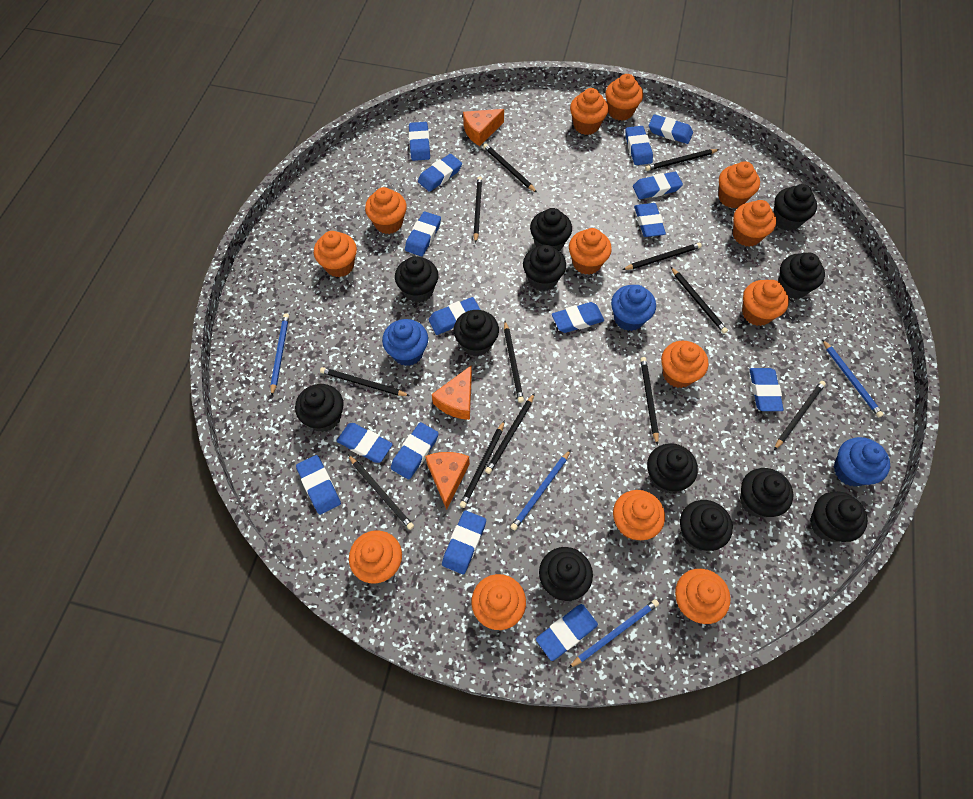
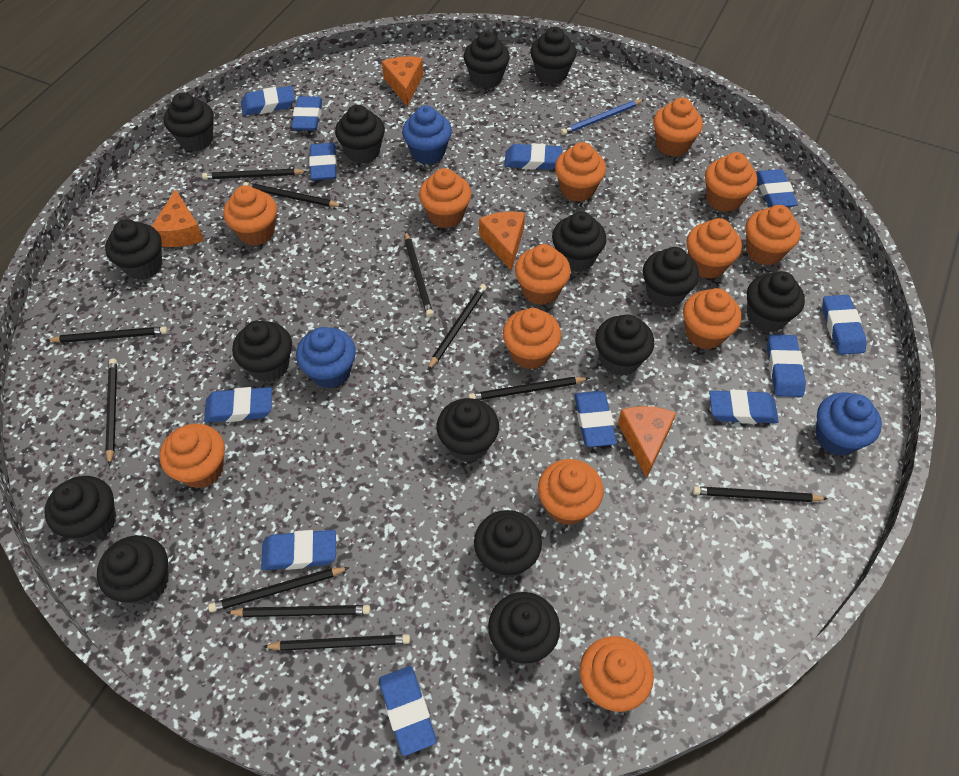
black cupcake: [295,384,344,432] [395,256,439,303] [454,310,499,356] [523,245,566,291] [530,208,572,251] [539,547,593,601] [647,443,698,493] [680,500,733,551] [740,468,793,518] [773,184,817,231] [778,253,825,299] [810,491,868,542] = 12 -> [44,476,116,543] [97,535,169,604] [105,219,162,280] [164,93,214,151] [232,321,292,382] [335,105,385,164] [437,398,499,462] [463,31,510,89] [474,510,542,578] [488,592,560,664] [530,27,576,84] [552,212,607,272] [595,314,654,376] [643,247,699,308] [747,271,805,332] = 15
black pencil: [320,367,410,396] [348,455,414,530] [460,420,505,508] [474,176,482,243] [483,143,537,193] [485,393,535,474] [504,321,524,403] [622,243,702,270] [640,357,659,445] [645,149,720,171] [671,267,728,334] [774,381,826,450] = 12 -> [46,326,168,343] [105,358,117,466] [202,169,307,179] [208,567,350,612] [226,605,370,617] [243,182,342,207] [263,634,410,651] [405,231,433,317] [428,284,487,370] [469,377,589,400] [693,486,828,502] = 11
blue eraser: [296,455,341,515] [337,423,393,463] [391,422,439,480] [405,211,441,256] [409,122,430,161] [418,154,462,192] [428,297,480,335] [442,510,486,575] [536,604,598,661] [552,302,604,333] [625,126,653,165] [633,172,683,199] [634,203,666,237] [649,114,693,144] [749,368,784,411] = 15 -> [204,387,272,423] [241,86,295,116] [261,530,336,570] [291,96,323,131] [309,143,337,181] [379,666,437,756] [504,143,562,170] [574,391,617,447] [709,390,779,424] [756,169,798,207] [767,335,806,397] [822,295,867,355] = 12
blue pencil: [271,313,289,396] [510,450,571,530] [569,599,659,668] [822,339,884,417] = 4 -> [561,99,644,135] = 1
orange cheese: [425,452,470,510] [432,366,472,420] [463,109,504,146] = 3 -> [152,189,204,247] [382,56,423,106] [479,212,525,271] [618,406,676,478] = 4

